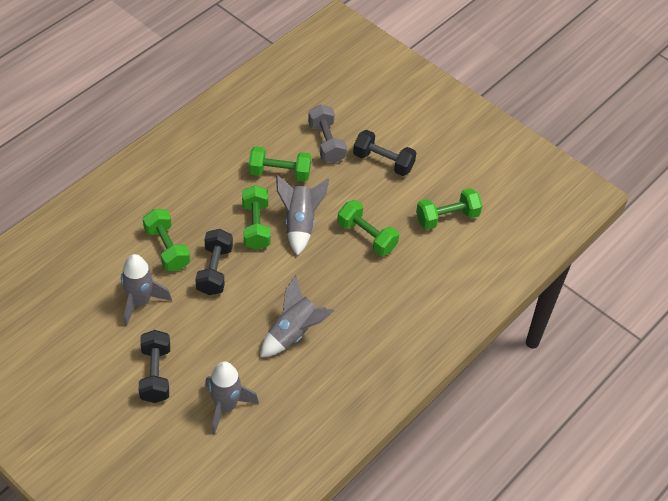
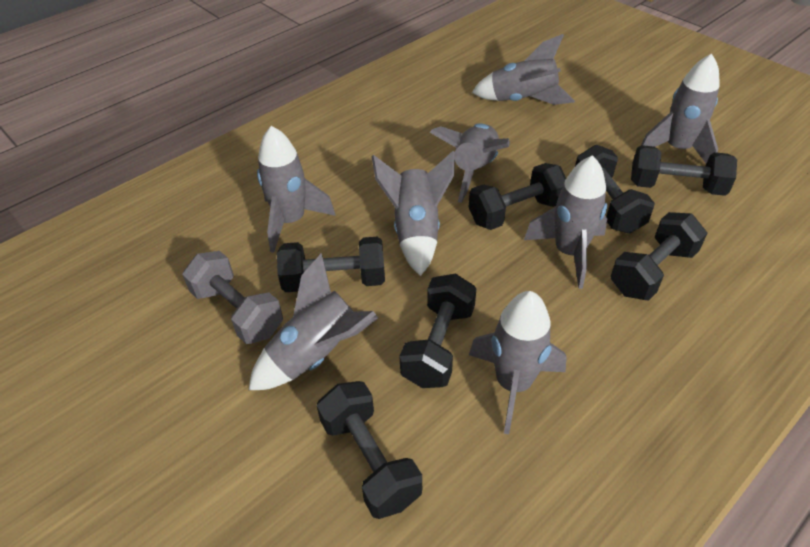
black dumbbell: [139,330,170,403] [195,229,233,295] [353,130,416,176] = 3 -> [277,237,385,292] [316,381,422,519] [399,274,477,388] [469,163,566,230] [575,145,655,233] [610,212,707,301] [631,145,737,196] = 7
green dumbbell: [143,209,190,271] [242,185,271,250] [249,146,311,182] [337,200,399,256] [416,188,482,230] = 5 -> none = 0
grey rocket: [121,254,172,327] [205,361,259,435] [261,276,334,357] [276,175,329,256] = 4 -> [249,253,378,390] [257,126,336,253] [372,151,455,276] [430,123,510,203] [469,291,567,434] [472,34,575,105] [524,155,607,289] [641,54,720,164] = 8

